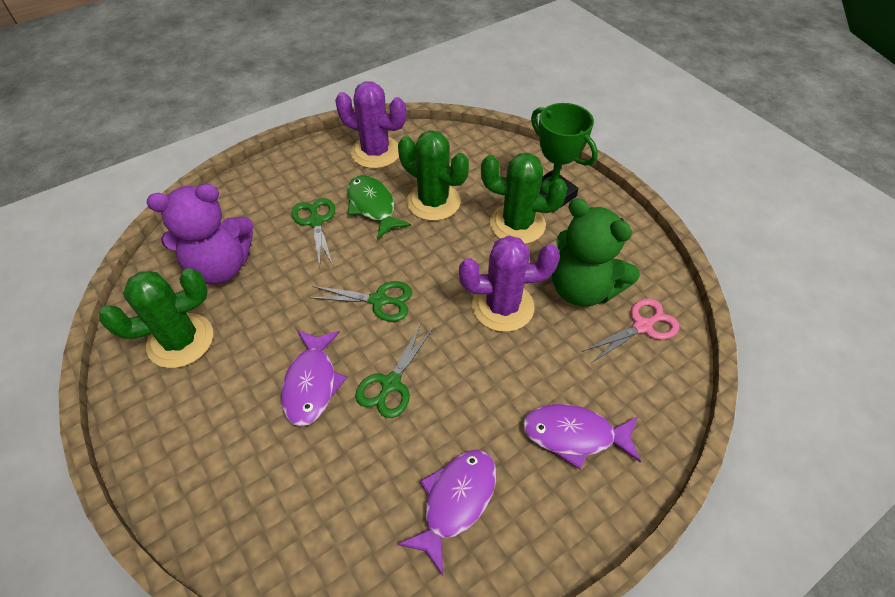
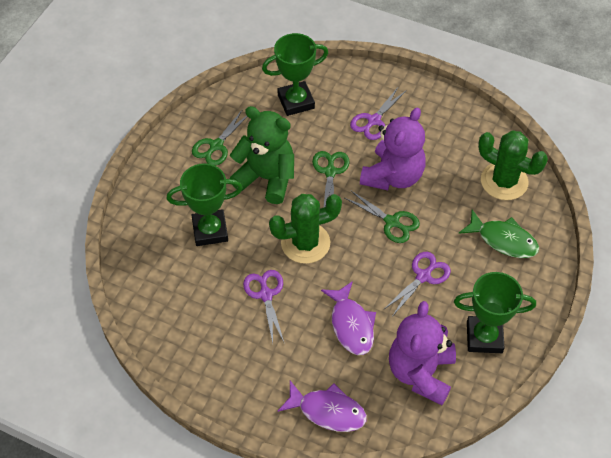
green cactus: [99,268,213,368] [398,130,469,221] [481,153,568,244] = 3 -> [269,194,342,264] [478,130,548,200] = 2
green trophy: [531,103,598,213] = 1 -> [167,163,243,246] [262,33,328,116] [454,272,536,353] = 3
pink scissors: [582,298,679,363] = 1 -> none = 0
purple cactus: [335,81,406,169] [459,236,560,332] = 2 -> none = 0
purple fish: [281,330,347,427] [398,450,496,576] [522,404,641,469] = 3 -> [278,381,367,432] [321,281,376,355] = 2
purple scissors: none = 0 -> [243,270,284,343] [350,86,407,140] [383,252,451,317] = 3
purple teddy bear: [147,184,253,284] = 1 -> [360,108,426,190] [389,301,456,405] = 2

